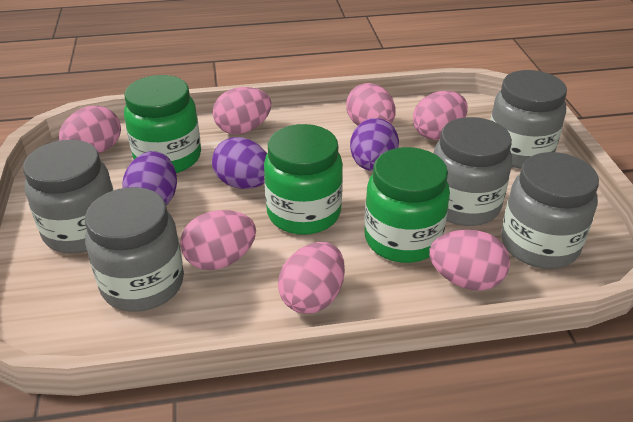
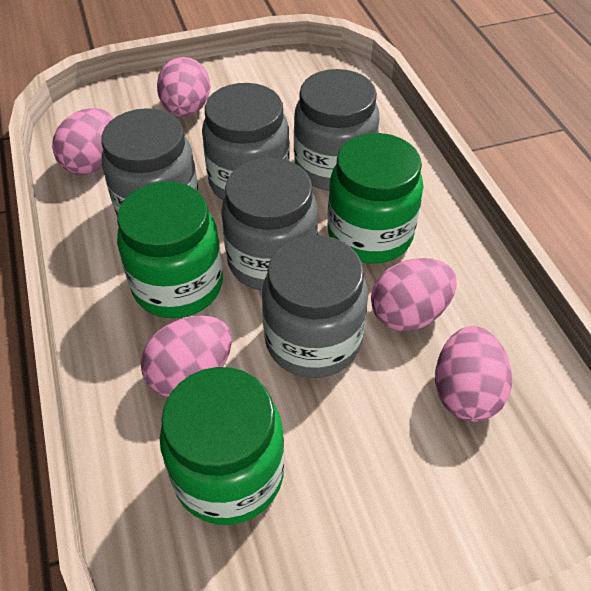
pink egg: [59,105,121,153] [180,210,256,270] [213,87,272,135] [278,242,345,314] [346,83,396,126] [413,91,468,140] [429,230,510,290] = 7 -> [52,108,114,175] [140,315,232,397] [157,57,210,117] [371,258,457,331] [435,326,512,421] = 5
purple egg: [123,151,177,205] [212,137,267,189] [350,118,399,171] = 3 -> none = 0

